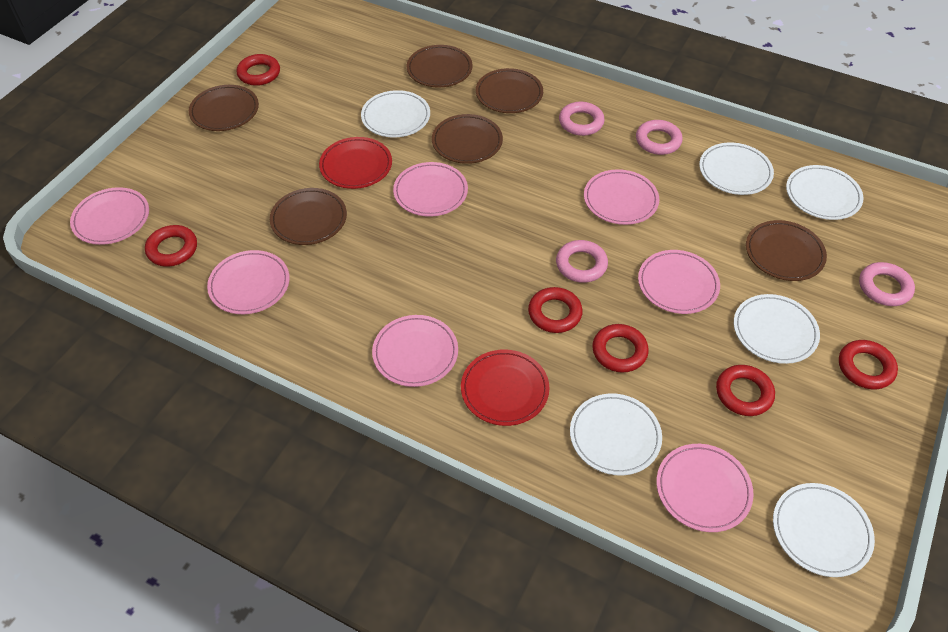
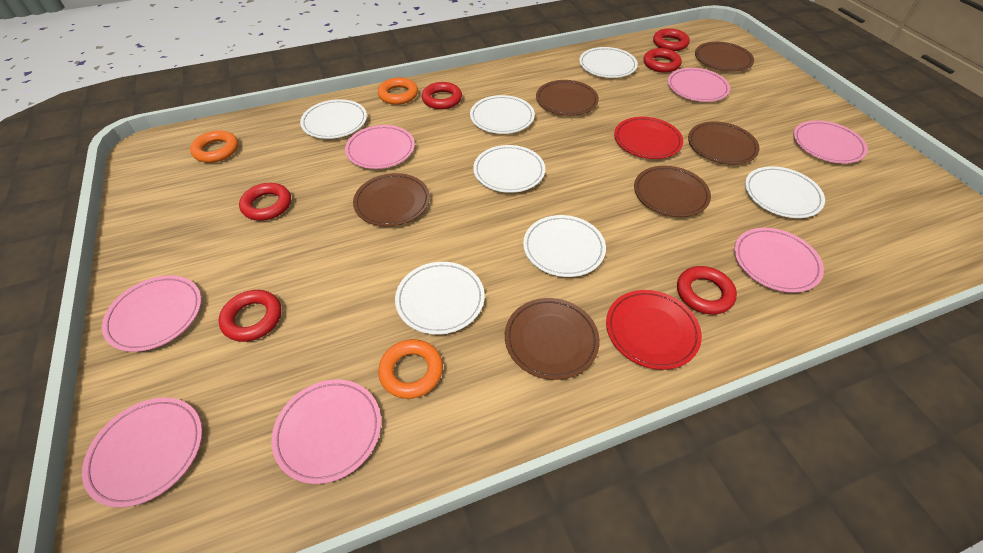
orange ring: none = 0 -> [190,130,238,163] [378,77,418,105] [378,339,443,399] = 3
pink ring: [556,240,608,283] [559,102,605,136] [636,120,683,155] [859,262,915,306] = 4 -> none = 0
white plate: [361,90,430,137] [570,393,662,475] [699,143,774,195] [734,294,820,364] [773,483,875,577] [786,165,864,220] = 6 -> [300,99,367,139] [395,262,485,335] [470,95,535,134] [473,145,545,193] [523,215,606,277] [579,47,638,78] [745,166,825,218] = 7

